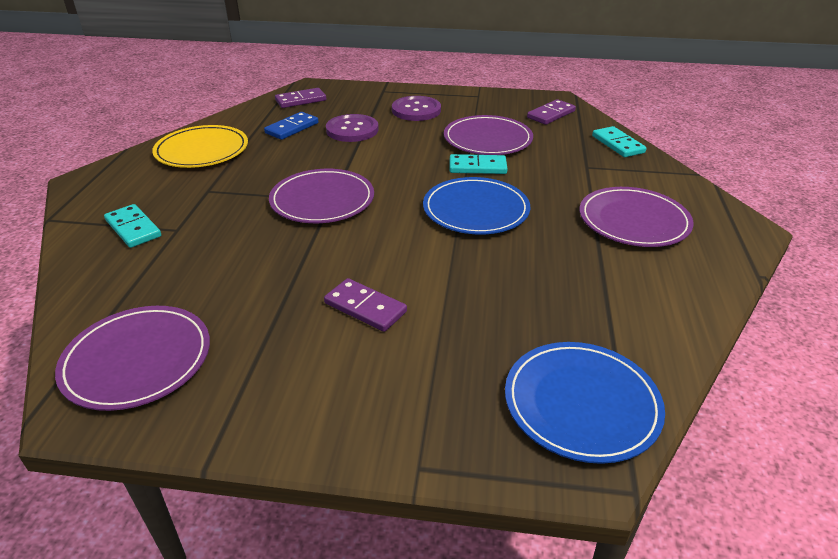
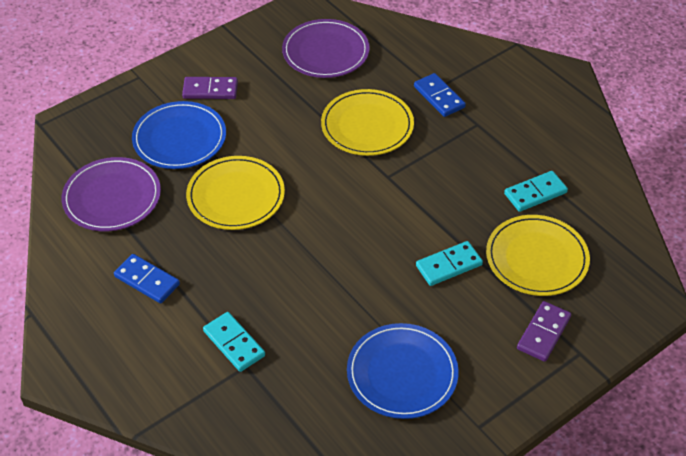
blue domino: [264,112,319,140] = 1 -> [114,254,180,303] [414,73,466,117] = 2
purple button: [326,114,379,142] [392,96,441,121] = 2 -> none = 0
purple domino: [275,88,326,108] [324,278,407,332] [527,99,576,125] = 3 -> [182,77,238,99] [517,301,571,362] = 2
purple plate: [55,306,210,411] [269,169,374,223] [444,115,533,155] [580,187,694,247] = 4 -> [61,157,161,231] [282,19,370,78] = 2
yellow plate: [152,125,248,168] = 1 -> [186,156,285,230] [321,89,414,156] [486,215,590,296] = 3

